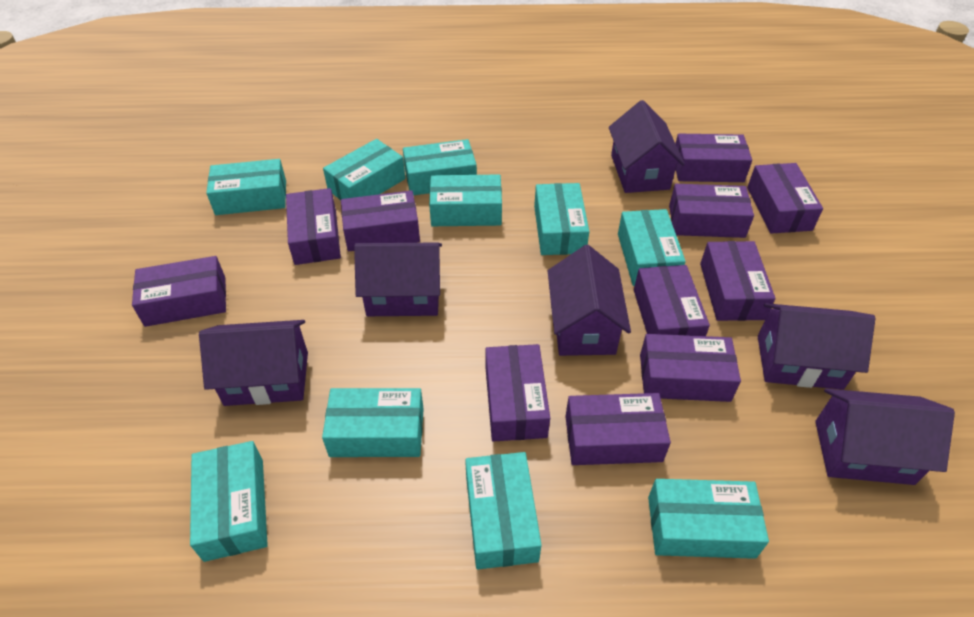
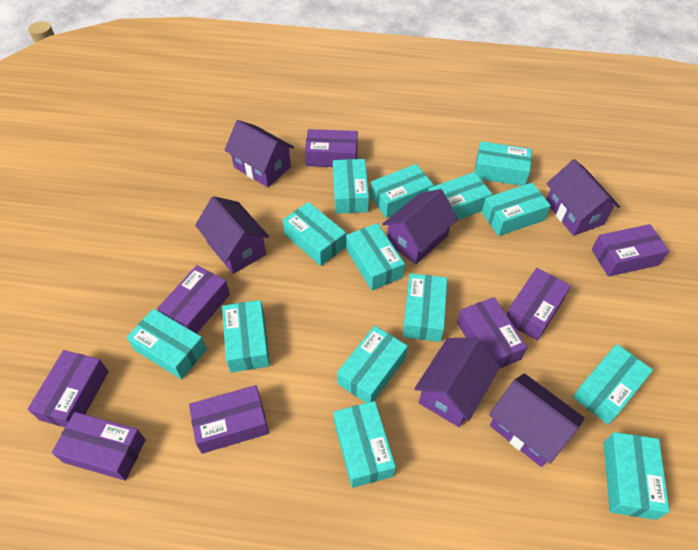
purple box: [132,256,226,327] [286,188,341,265] [341,190,420,251] [486,344,550,442] [565,393,671,465] [634,265,710,336] [640,334,741,402] [669,184,754,238] [675,134,752,182] [700,241,775,321] [747,163,823,234] = 11 -> [28,350,109,427] [52,412,146,481] [157,265,230,334] [189,385,269,454] [305,129,358,167] [457,297,527,368] [506,268,571,341] [592,224,669,277] = 8
turquoise box: [190,441,268,562] [206,159,286,215] [322,388,424,457] [323,139,406,200] [403,139,477,196] [429,175,502,226] [465,452,542,569] [534,183,589,255] [618,209,686,286] [648,479,769,559] = 10 -> [127,309,207,379] [222,300,270,372] [283,202,346,266] [333,159,369,214] [334,401,396,488] [337,326,408,403] [346,223,405,290] [370,164,434,218] [403,273,447,342] [428,172,492,220] [475,141,532,186] [482,183,551,236] [573,344,653,425] [604,432,670,520] = 14

